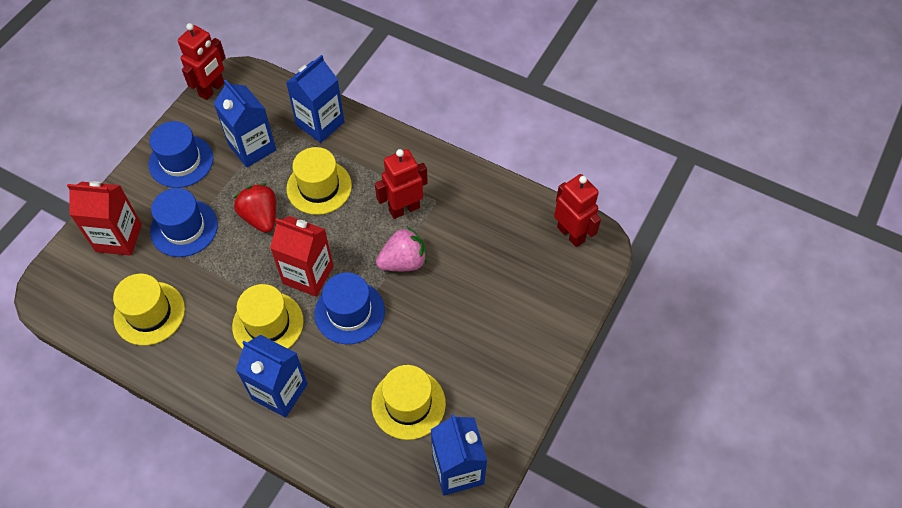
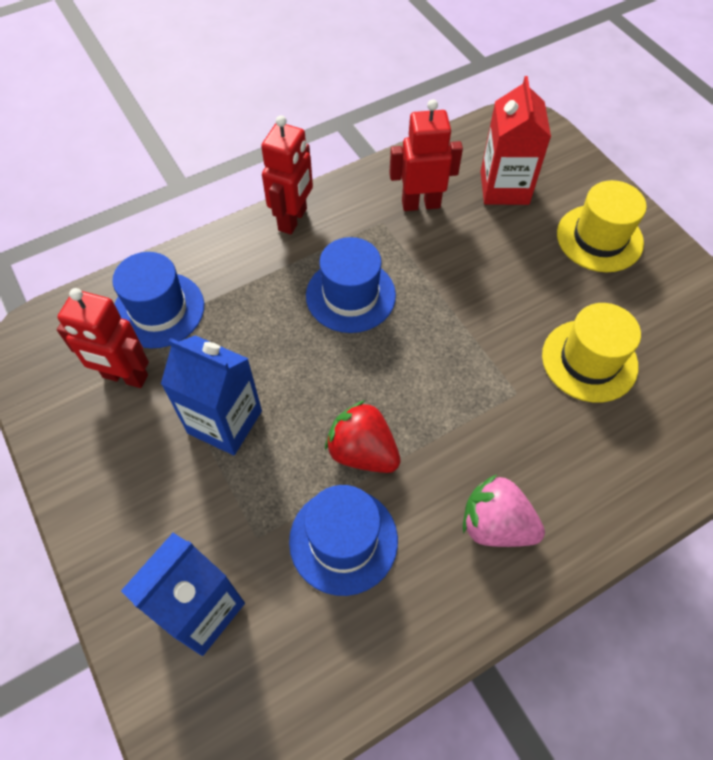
blue carton: [213,79,276,168] [236,335,308,418] [286,55,345,143] [431,414,487,496] = 4 -> [121,533,245,656] [161,335,262,455] = 2
red carton: [67,181,142,256] [270,216,333,297] = 2 -> [480,76,551,205] = 1
yellow hat: [113,274,185,346] [232,284,304,349] [286,147,352,215] [371,365,446,440] = 4 -> [542,303,641,403] [557,180,647,272] = 2

